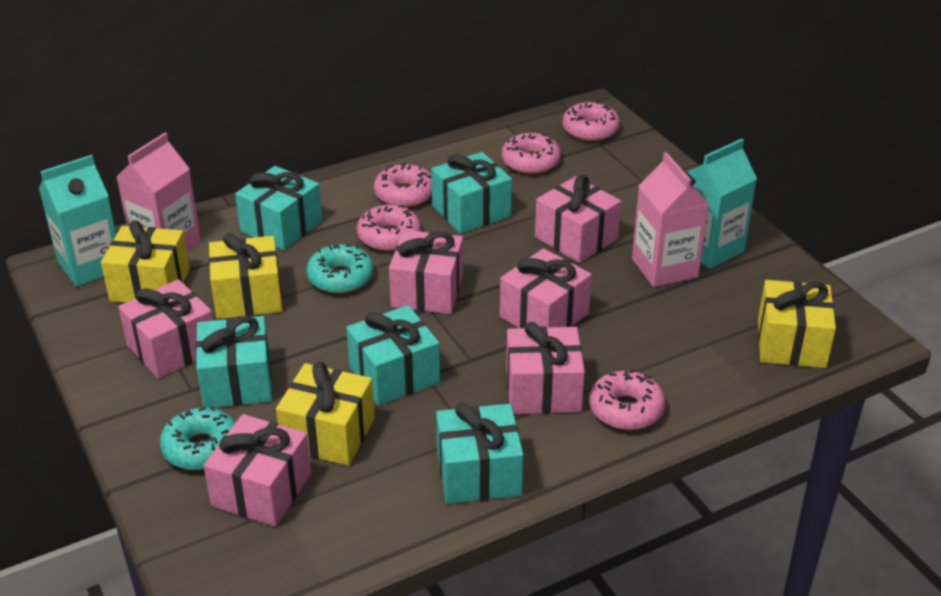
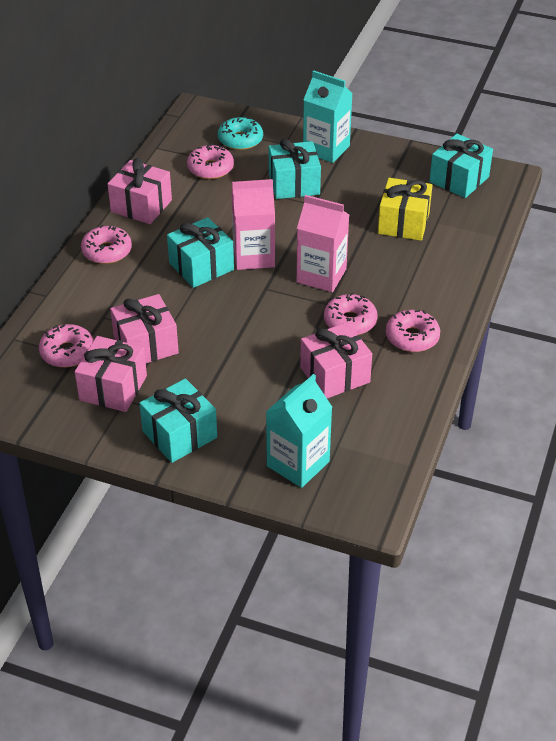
pink gift: [118,279,213,379] [203,414,311,527] [389,230,463,314] [500,248,592,328] [506,322,585,414] [535,175,621,263] = 6 -> [75,336,147,412] [108,158,172,224] [110,294,179,363] [300,322,372,398] = 4
turquoise donut: [160,406,235,470] [306,244,374,293] = 2 -> [218,117,263,150] = 1
turquoise gift: [196,316,272,408] [235,166,322,250] [346,305,440,406] [431,152,512,234] [436,403,523,504] = 5 -> [139,379,217,463] [167,217,234,288] [269,139,321,199] [429,134,493,198] = 4
yellow gift: [101,220,190,303] [209,233,283,319] [276,362,375,466] [758,280,836,368] = 4 -> [378,178,432,241] = 1

